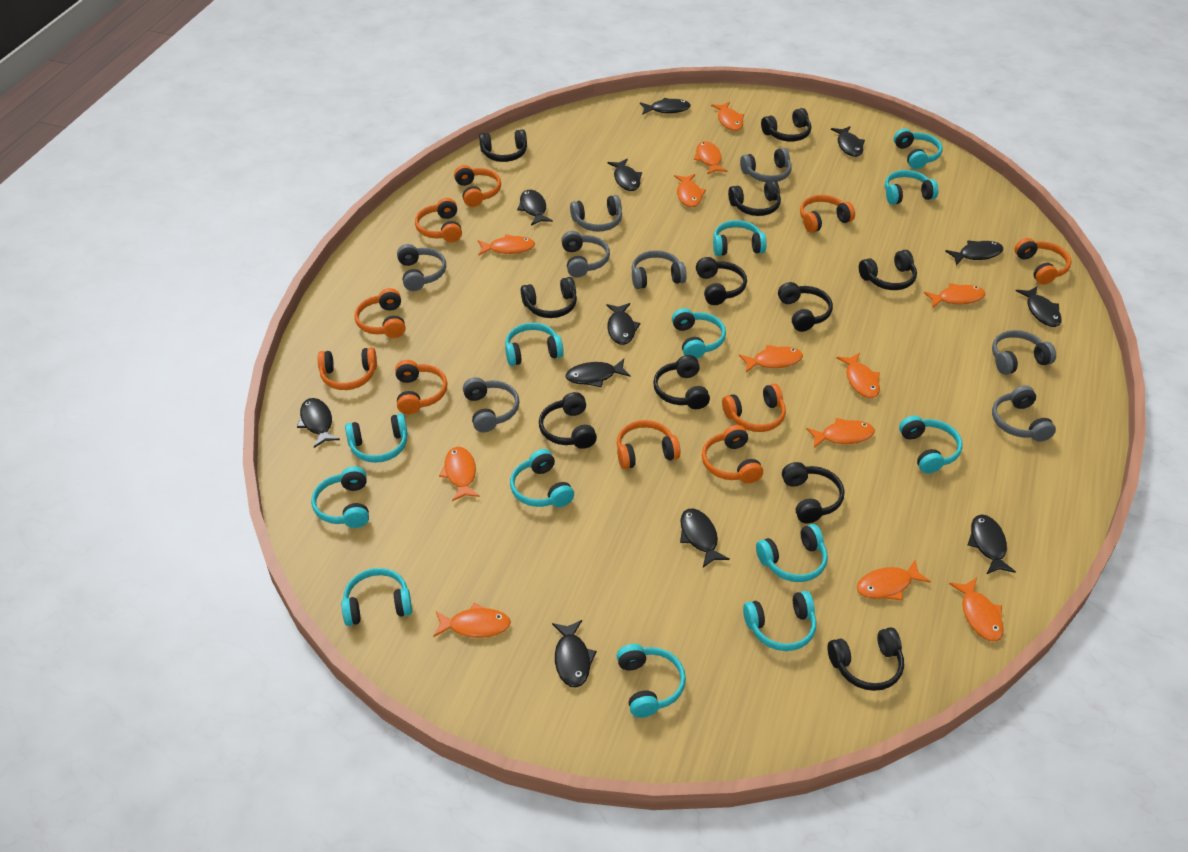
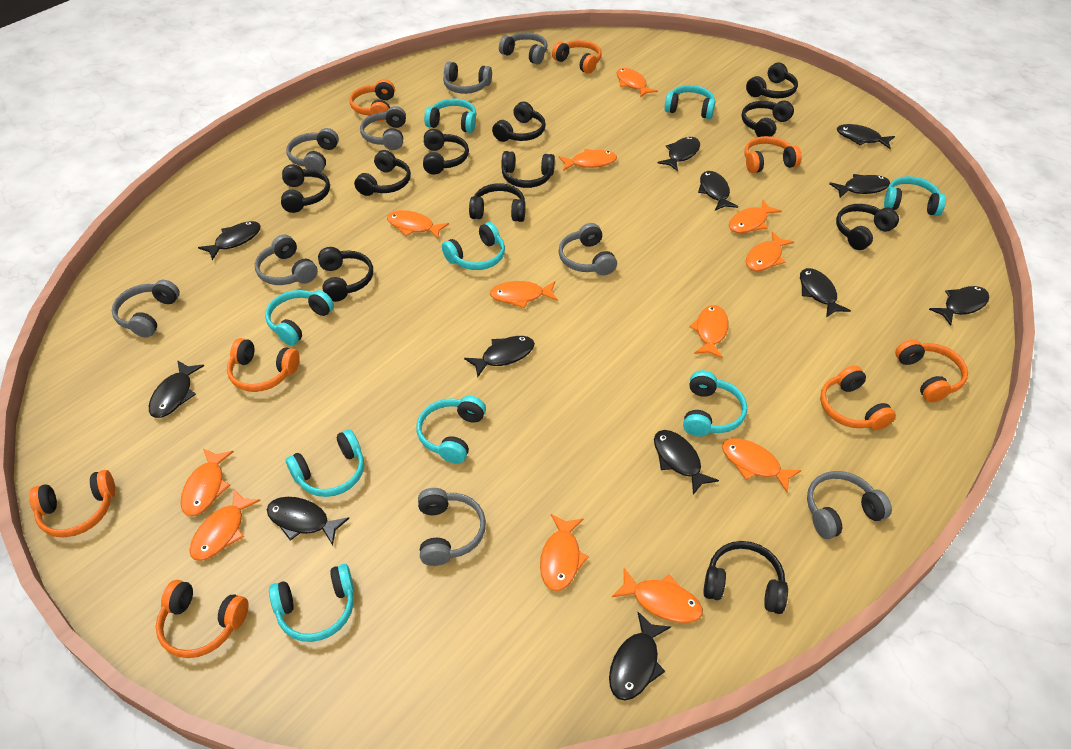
grey headphones: [397,244,446,291] [463,377,520,433] [561,231,610,278] [570,195,622,232] [632,250,687,289] [740,148,792,182] [992,330,1056,375] [992,385,1056,442] = 8 -> [112,280,180,338] [255,234,318,285] [286,128,339,172] [360,106,406,150] [418,488,486,566] [443,62,492,94] [499,32,548,64] [558,223,617,275] [807,471,892,539] = 9
orange headphones: [318,347,377,390] [354,288,406,338] [395,360,448,414] [415,198,462,242] [454,165,501,207] [617,420,681,469] [702,425,763,483] [722,384,786,432] [800,195,855,233] [1014,238,1071,285] = 10 -> [29,470,115,537] [156,580,249,658] [227,338,300,392] [350,79,395,121] [552,40,602,74] [745,136,802,173] [820,365,896,430] [895,339,968,403] = 8
turquoise headphones: [311,466,369,528] [341,568,412,626] [345,414,408,463] [505,323,564,366] [510,449,574,507] [617,644,686,718] [672,308,726,359] [713,220,767,256] [743,591,816,651] [756,524,828,582] [885,170,938,205] [894,129,942,169] [899,416,963,474] = 13 -> [265,290,334,346] [269,564,354,642] [286,429,364,497] [416,396,486,464] [424,98,477,133] [442,222,505,270] [664,85,715,119] [683,370,747,437] [884,176,946,216] = 9

